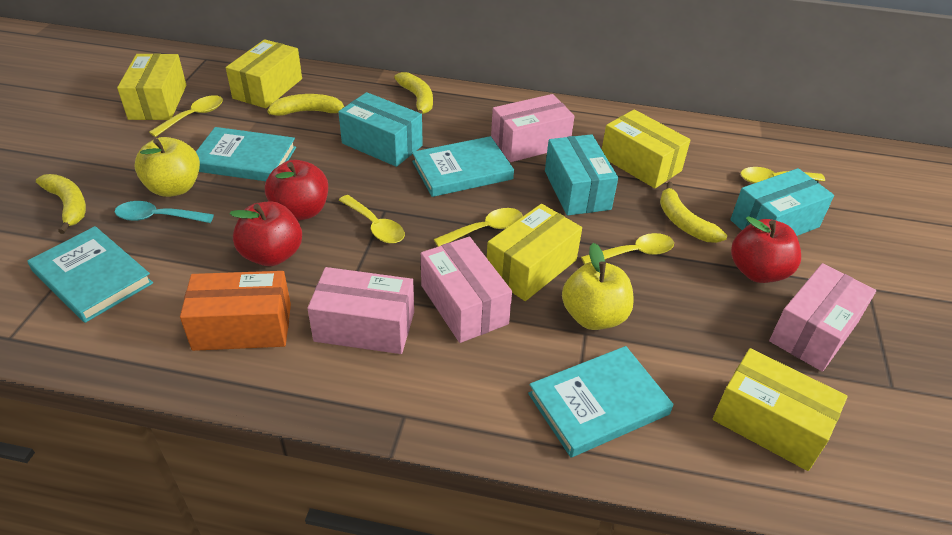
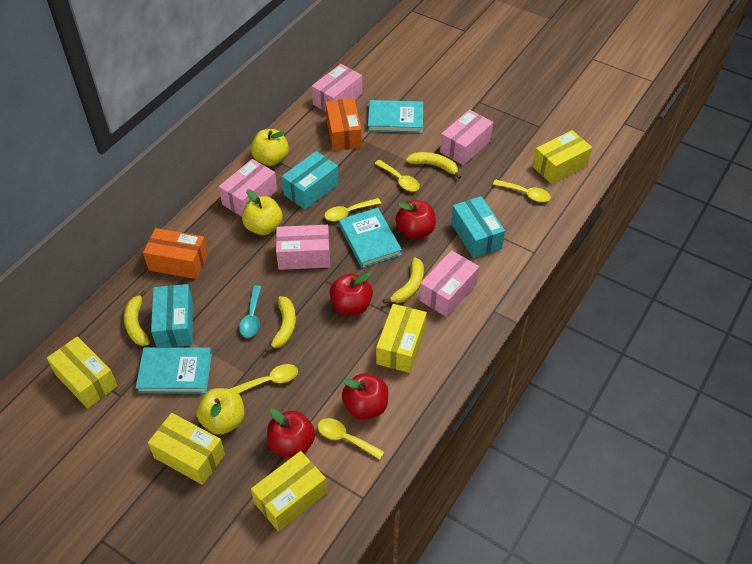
orange box: [180,271,291,351] = 1 -> [143,228,208,279] [326,98,362,151] = 2
pink box: [307,267,414,354] [421,237,512,343] [491,94,575,162] [769,263,876,372] = 4 -> [219,159,277,217] [276,225,330,270] [312,64,362,112] [419,250,479,317] [440,110,493,165] = 5
red apple: [230,201,302,266] [265,160,328,221] [731,216,801,283] = 3 -> [267,409,315,458] [329,273,373,315] [342,373,388,420] [395,200,436,239] = 4
turquoise book: [27,226,153,323] [196,127,296,181] [412,136,514,197] [528,346,673,457] = 4 -> [136,347,212,394] [339,208,402,268] [368,100,423,133] = 3
yellow apple: [134,137,200,197] [562,243,634,330] = 2 -> [196,388,245,435] [242,189,283,235] [251,129,289,166] = 3

